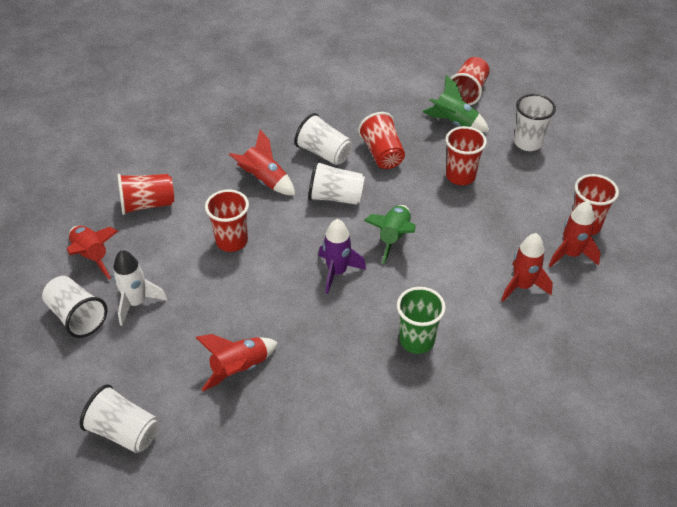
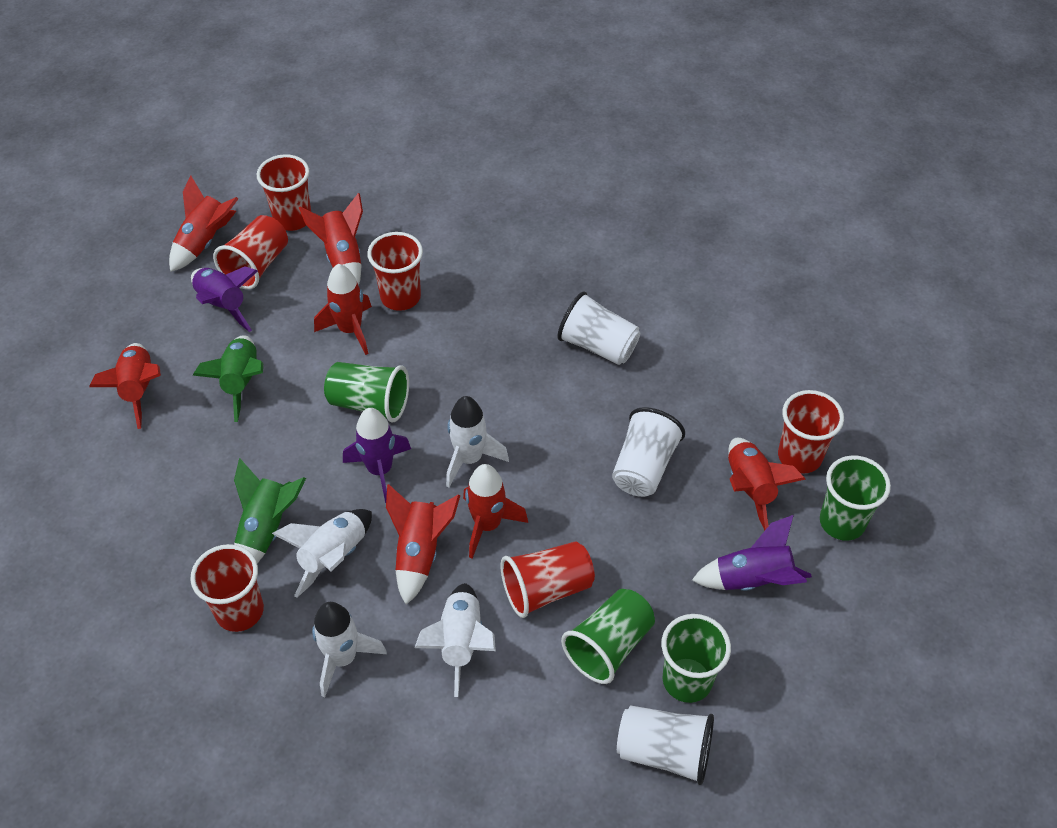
green cup: [397,287,446,354] = 1 -> [324,362,409,422] [561,589,655,684] [661,614,731,703] [820,455,891,541] = 4
purple rocket: [319,219,366,294] = 1 -> [191,266,258,332] [343,408,411,503] [692,515,812,591] = 3
red rocket: [67,226,118,279] [195,334,278,391] [229,129,295,195] [501,233,553,302] [549,201,601,267] = 5 -> [89,343,161,429] [169,175,238,272] [299,193,363,286] [314,264,372,355] [386,484,460,604] [463,464,528,559] [728,438,806,531] = 7
white cup: [42,276,108,338] [80,384,159,453] [295,113,352,165] [308,160,365,205] [514,94,556,151] = 5 -> [557,291,640,365] [612,407,685,497] [617,706,714,785] = 3
white rocket: [113,250,167,326] = 1 -> [272,509,372,598] [312,602,387,697] [415,583,496,697] [446,396,509,488] = 4

